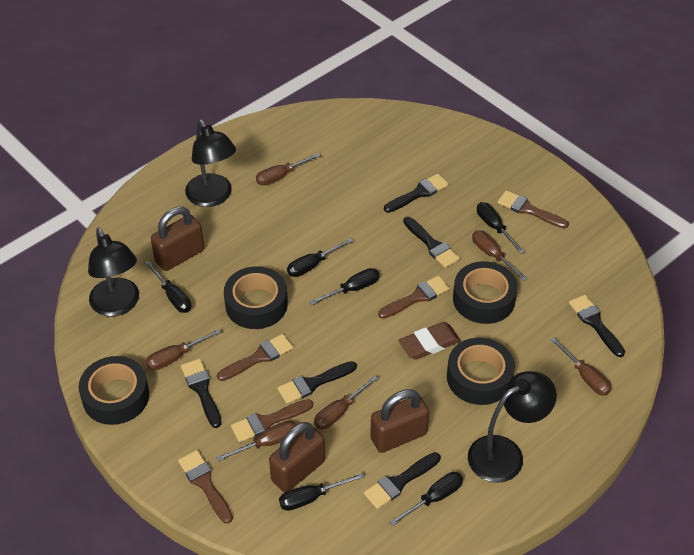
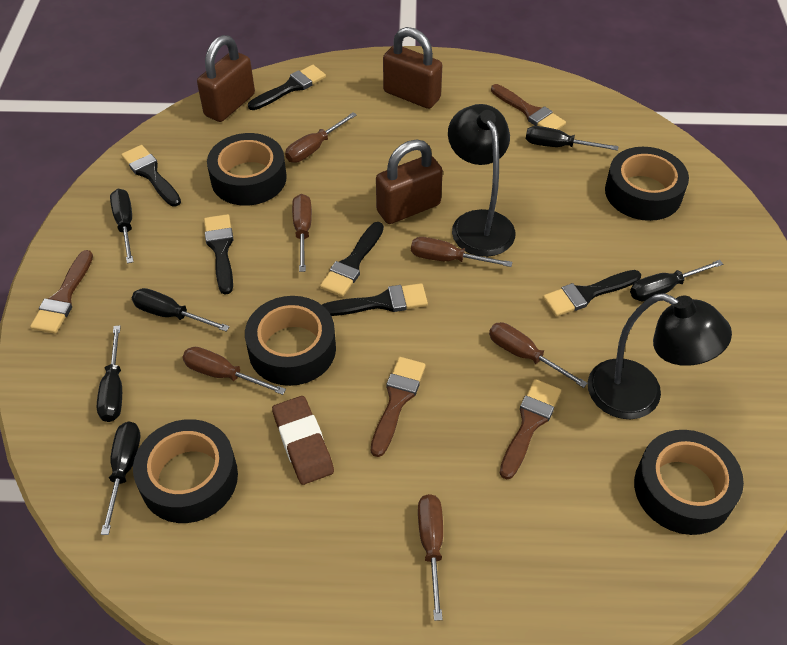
black lamp: [88,228,139,317] [185,120,236,207] [468,371,557,483] = 3 -> [448,104,515,257] [588,293,732,419] = 2
black tape: [79,356,149,425] [224,266,288,329] [447,338,515,405] [453,261,517,324] = 4 -> [133,419,238,523] [207,133,287,206] [245,296,336,386] [605,147,689,221] [634,430,744,535] = 5
brown brush: [178,450,233,524] [217,334,293,381] [231,399,313,442] [378,276,450,319] [497,190,569,229] = 5 -> [30,250,93,334] [371,357,426,457] [491,84,566,130] [499,379,561,480] = 4

